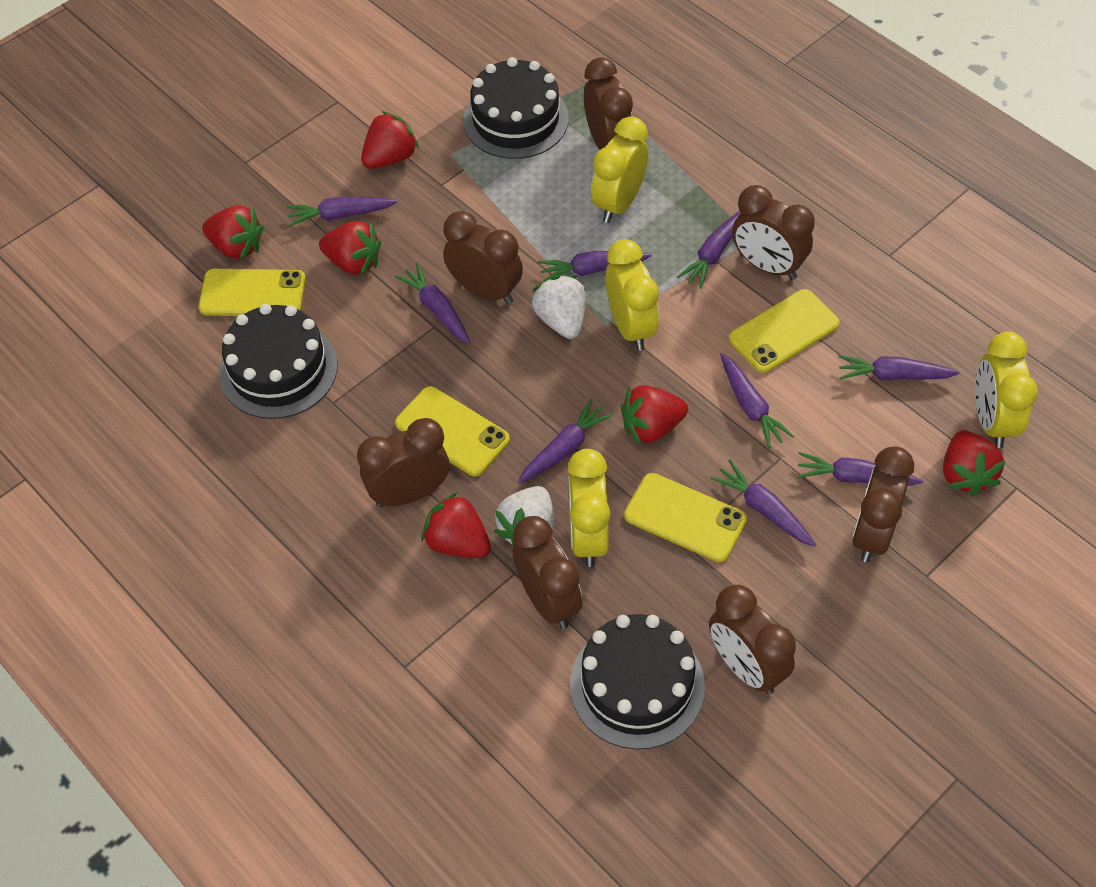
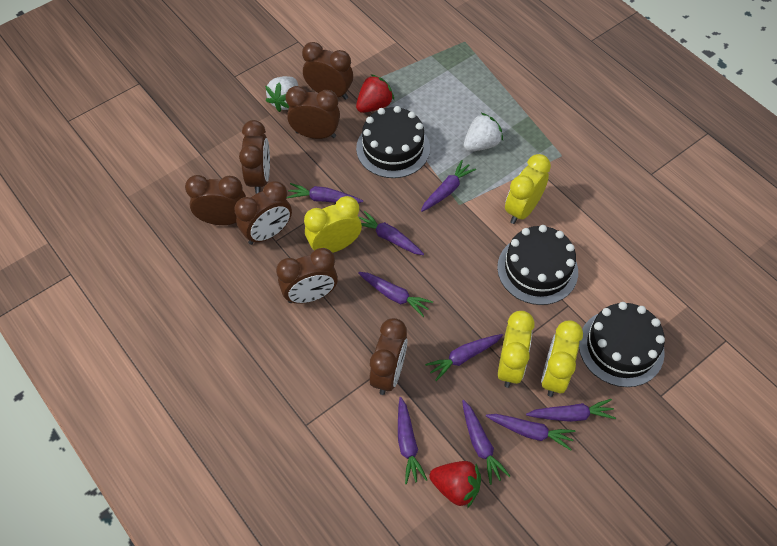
red strawberry: [202,206,264,260] [319,221,381,275] [361,111,419,169] [421,492,491,558] [621,385,688,445] [943,430,1006,496] = 6 -> [356,74,394,113] [430,461,481,508] = 2
yellow phone: [199,269,306,316] [395,386,510,476] [624,473,747,562] [729,289,840,373] = 4 -> none = 0

